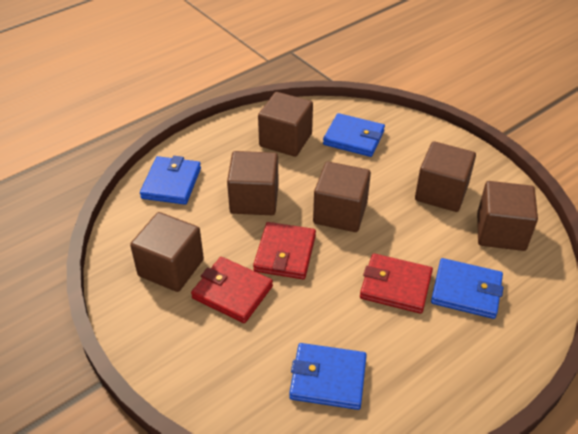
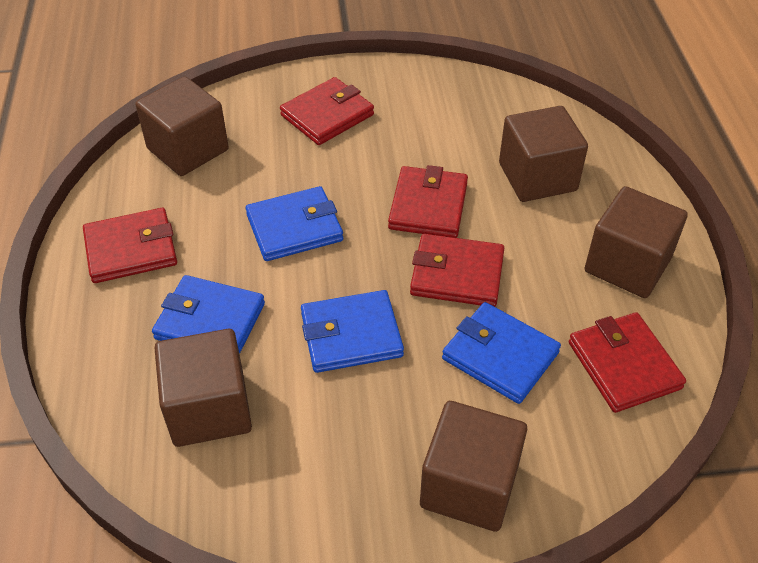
brown cube: [130,212,204,292] [227,151,279,215] [258,92,313,157] [313,162,371,232] [415,141,476,212] [477,181,538,251] = 6 -> [136,76,229,176] [155,329,252,447] [420,401,527,532] [499,106,588,202] [585,186,688,298] = 5
red wallet: [191,257,273,323] [253,222,316,279] [360,253,433,314] = 3 -> [83,208,177,283] [280,77,374,145] [388,165,468,238] [410,234,504,307] [569,312,686,413] = 5

